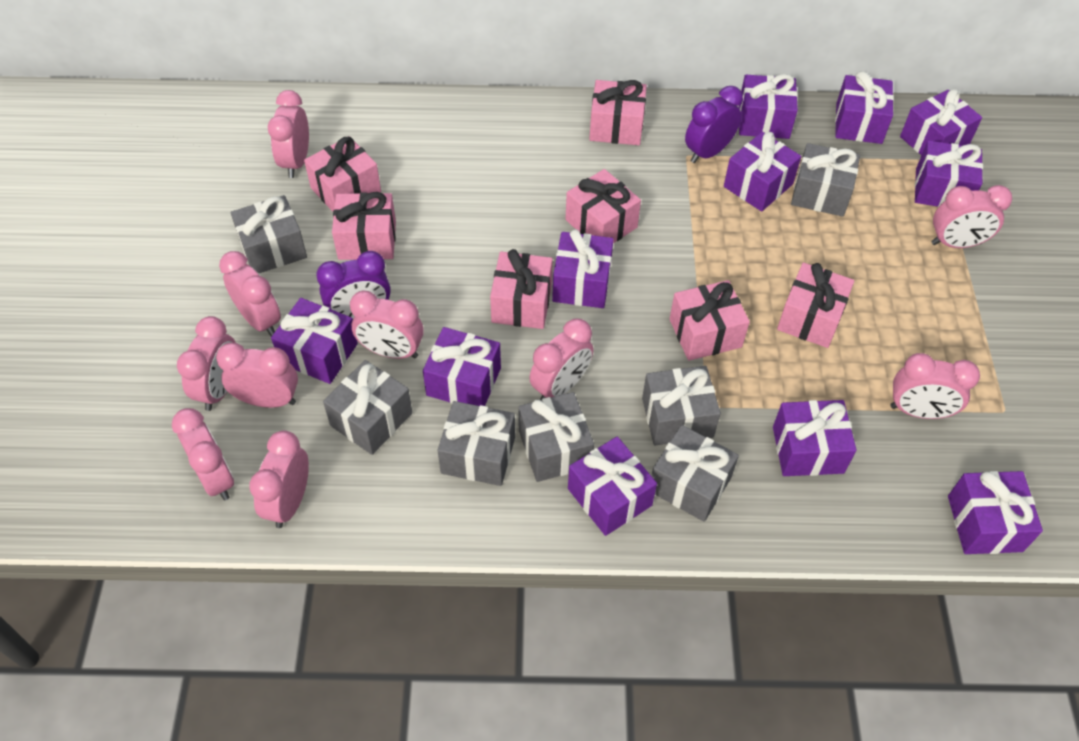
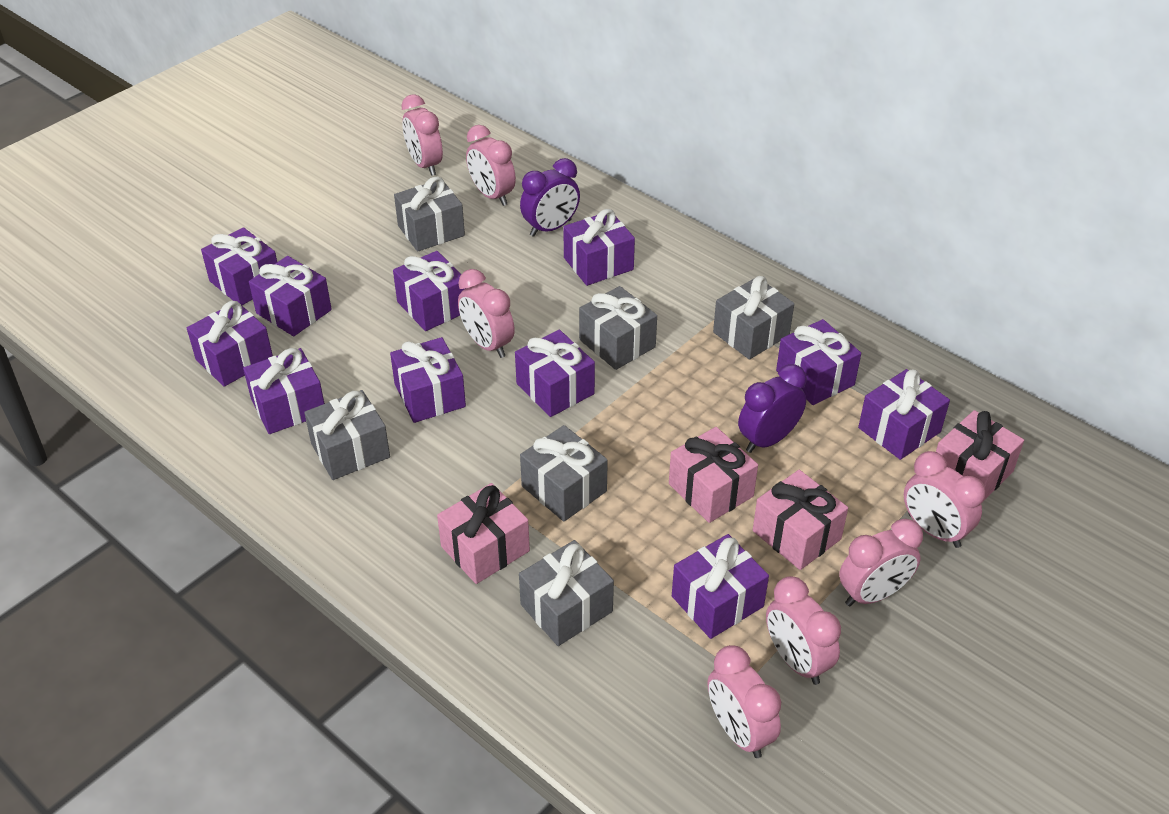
grey gift: [231,195,307,274] [323,360,412,455] [438,401,515,486] [518,392,594,482] [642,366,721,445] [651,425,739,522] [791,143,860,217] = 7 -> [304,390,390,480] [394,176,465,252] [519,540,614,646] [520,425,608,521] [579,286,657,370] [713,276,794,360] = 6
pink clock: [172,408,234,500] [177,316,236,411] [216,343,298,408] [219,251,281,337] [249,430,309,528] [268,90,309,178] [350,291,424,359] [529,318,594,400] [890,353,980,419] [931,185,1012,248] = 10 -> [401,94,443,176] [458,269,515,358] [466,125,516,206] [708,645,781,758] [766,576,841,685] [839,518,923,606] [904,451,986,548] = 7
pink gift: [304,136,381,212] [332,192,396,260] [490,249,553,329] [565,169,641,243] [589,80,647,145] [670,280,750,361] [777,263,854,348] = 7 -> [437,483,530,584] [669,427,758,523] [753,470,848,570] [936,410,1024,500] = 4

